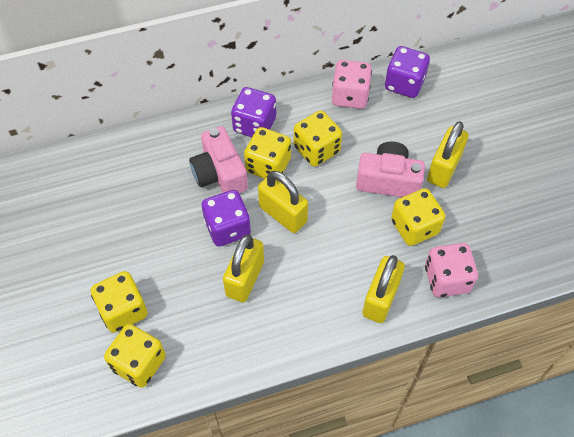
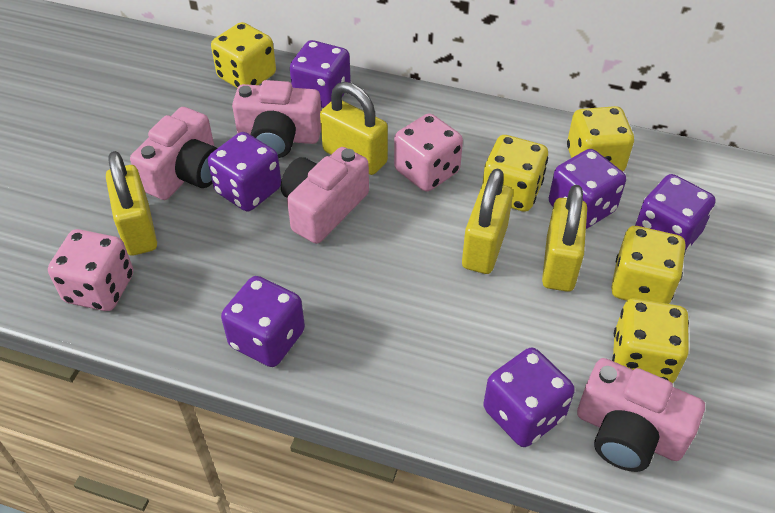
pink camera: [189,126,248,193] [356,141,425,197] = 2 -> [130,107,217,200] [232,80,321,158] [281,147,369,244] [577,358,705,472] = 4
purple dice: [202,190,251,247] [231,87,276,137] [385,46,430,98] = 3 -> [208,132,281,212] [221,276,305,367] [290,40,351,108] [483,348,575,447] [549,149,626,229] [635,174,716,252] = 6

